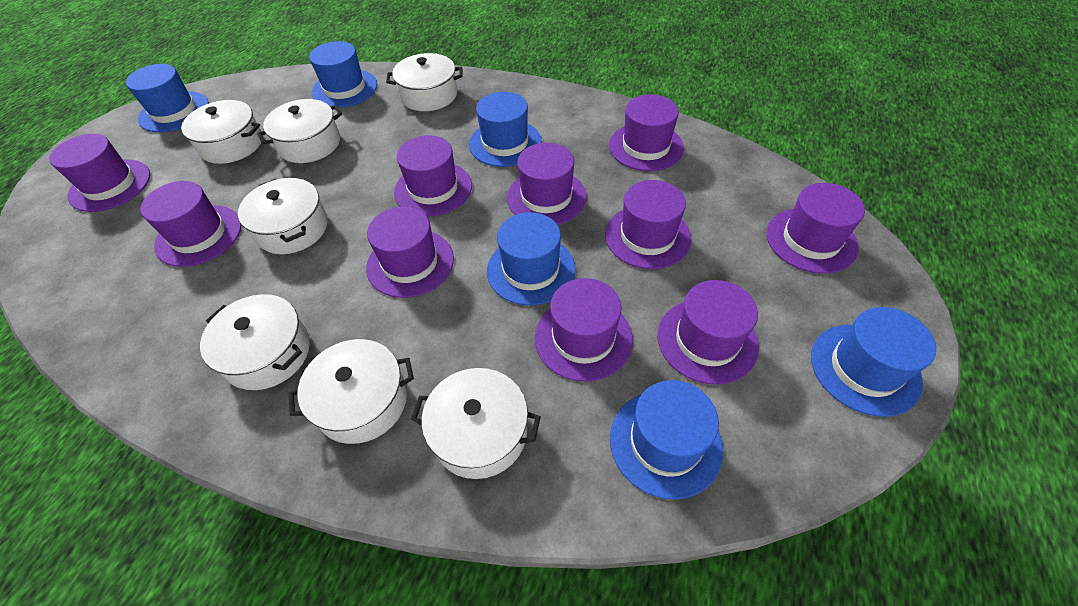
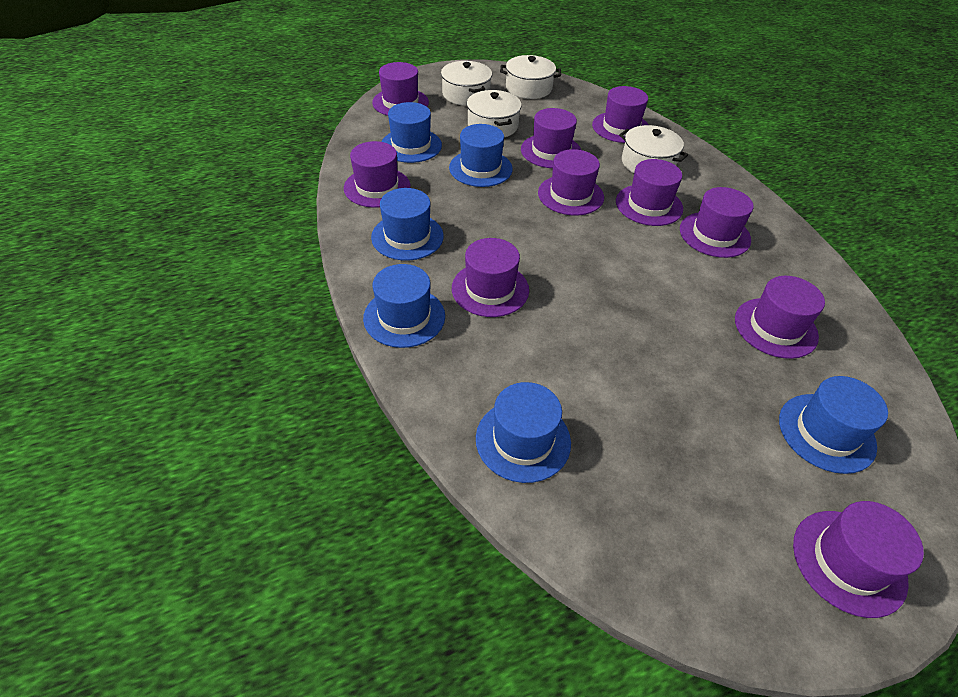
white pot: [180,100,261,164] [200,294,310,390] [238,178,328,254] [257,99,342,163] [288,339,414,444] [386,53,463,111] [411,368,541,479] = 7 -> [441,61,492,106] [467,90,521,137] [500,55,561,99] [619,125,688,173] = 4

